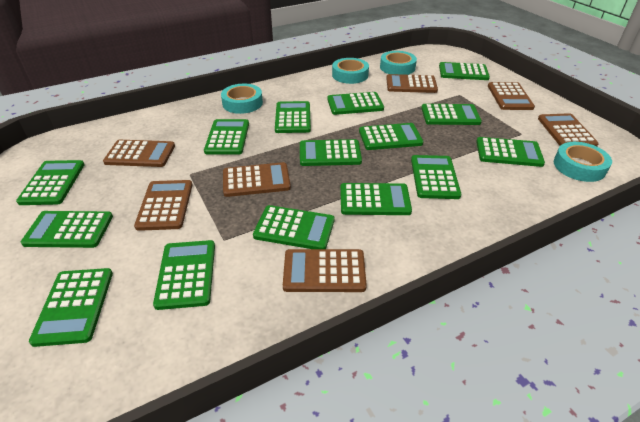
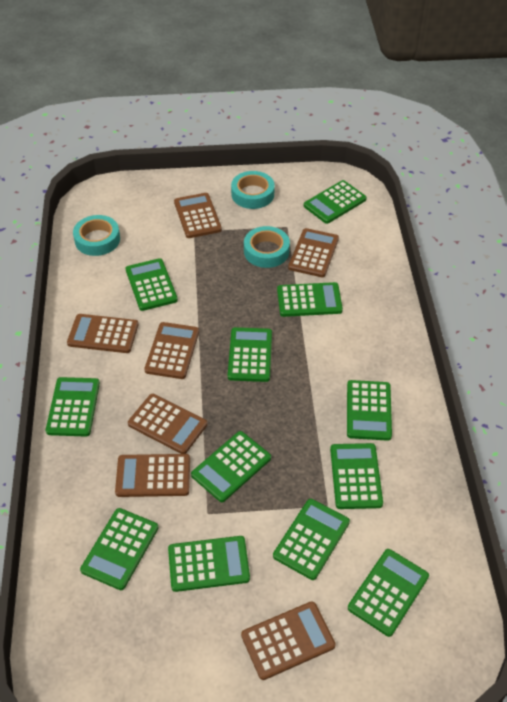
green calculator: [16,160,85,205] [21,211,113,248] [29,268,113,347] [153,240,215,310] [204,119,249,155] [253,205,334,249] [275,101,311,133] [300,139,362,166] [327,92,384,115] [340,183,412,215] [359,123,424,150] [411,155,461,199] [421,104,482,125] [439,62,490,80] [476,137,545,167] = 15 -> [46,377,100,437] [80,508,158,590] [126,258,178,311] [168,536,250,592] [191,431,271,502] [228,327,272,382] [273,499,350,580] [277,282,343,317] [304,180,367,224] [330,443,383,509] [347,380,392,441] [348,549,429,637] = 12
turquoise tape: [221,84,263,114] [332,58,369,84] [380,51,417,75] [554,142,612,182] = 4 -> [73,215,120,256] [231,171,275,209] [244,226,290,268] = 3

